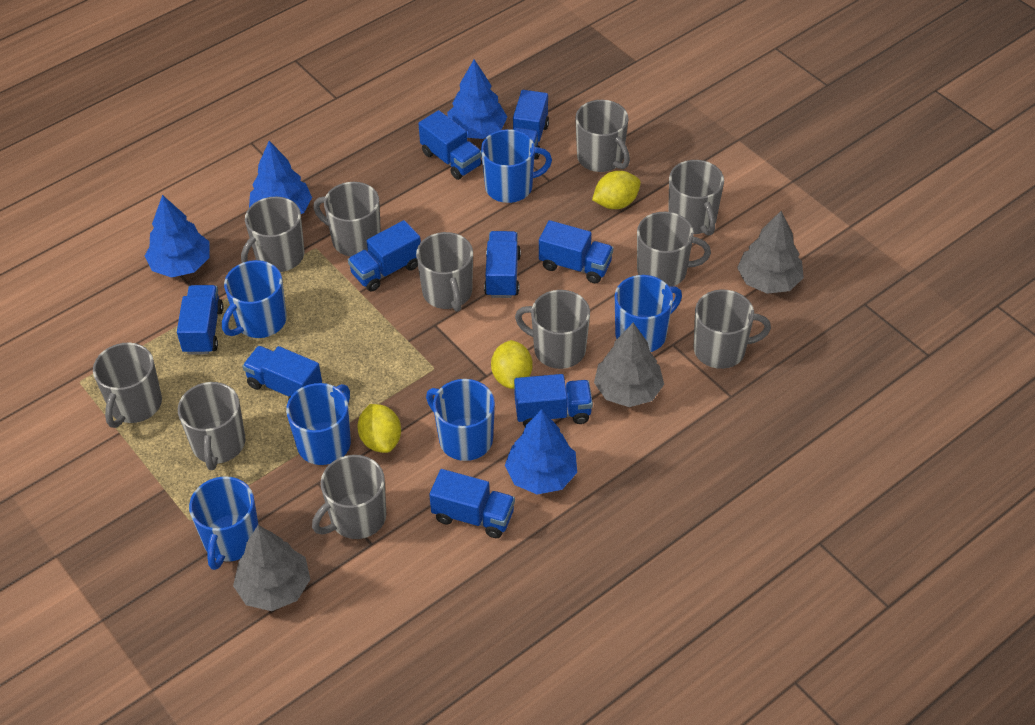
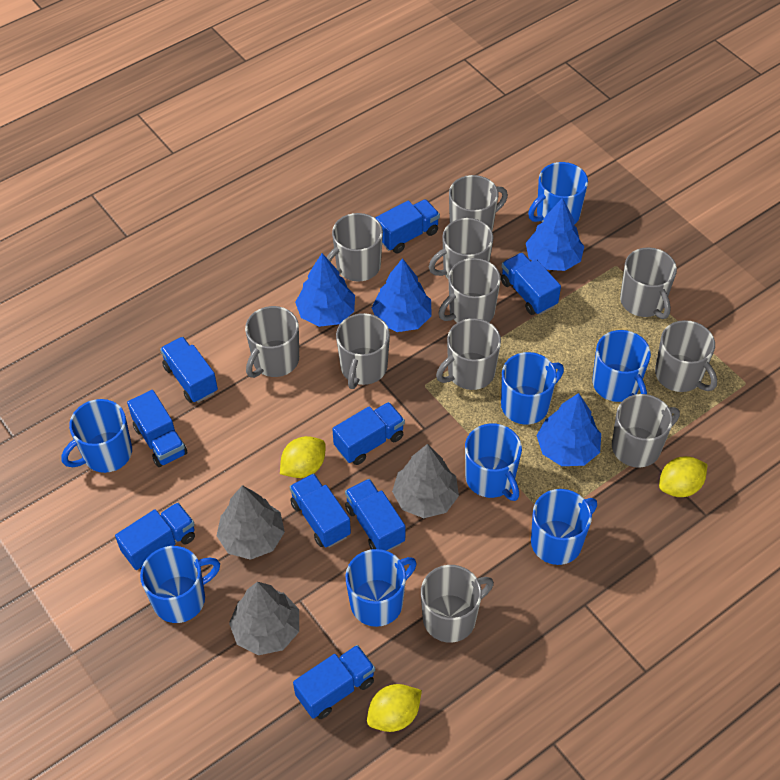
blue mug: [189,476,258,570] [222,260,287,338] [286,383,351,465] [426,379,495,461] [481,129,552,203] [615,275,682,352] = 6 -> [61,399,132,473] [140,546,220,623] [345,549,417,627] [465,423,522,501] [501,352,564,425] [528,162,588,225] [531,489,597,565] [592,330,651,402] = 8

